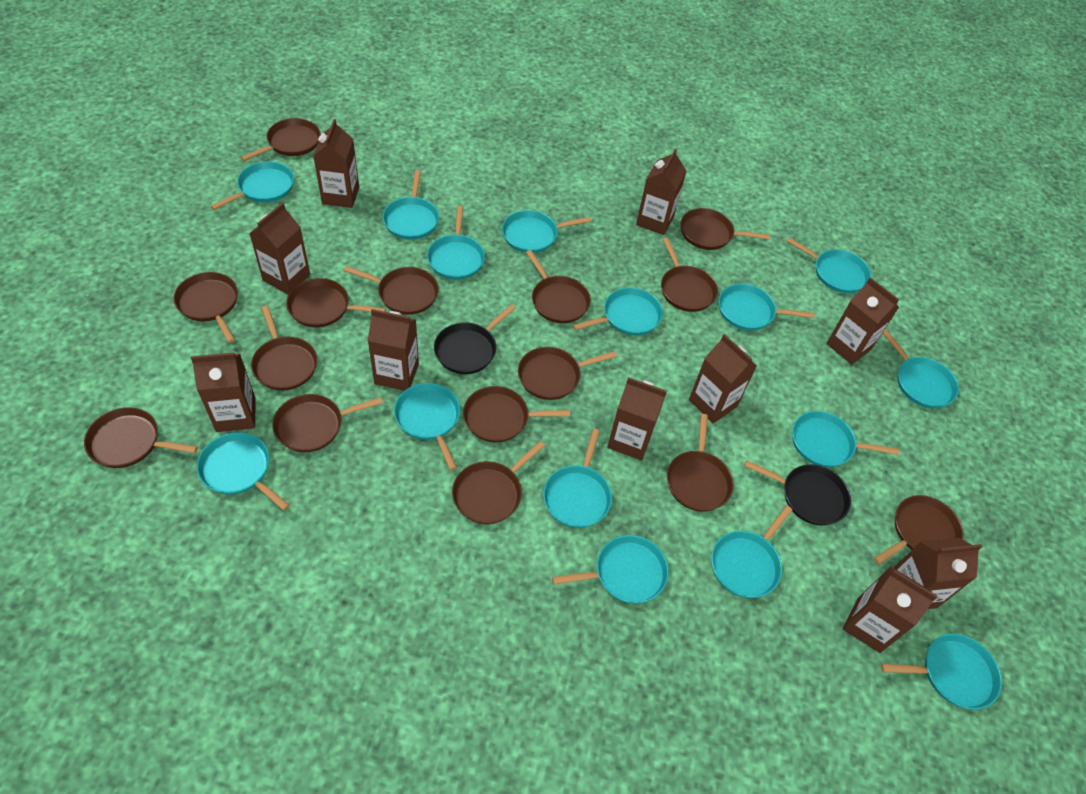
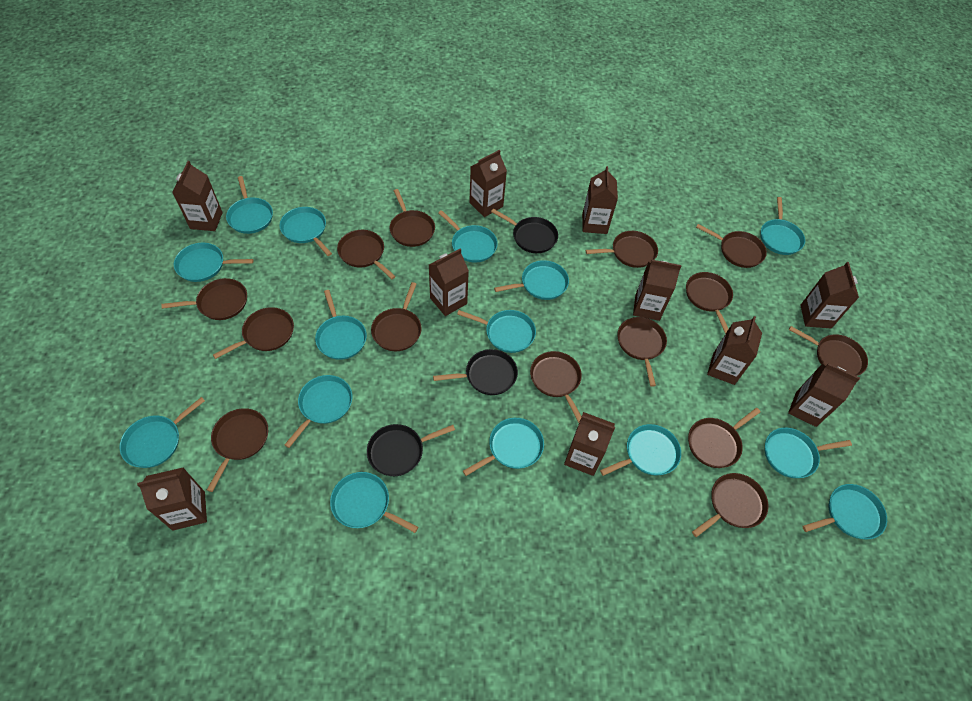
black pan: [434,304,516,374] [744,460,851,525] = 2 -> [367,424,455,476] [433,349,518,395] [491,209,558,253] = 3
brown pan: [84,407,198,468] [174,272,238,343] [241,118,321,161] [251,306,317,391] [272,394,383,452] [286,278,386,327] [344,266,439,315] [452,441,545,524] [463,386,570,443] [518,347,617,400] [526,250,591,323] [661,238,718,312] [667,414,734,512] [680,208,770,250] [874,495,964,564] = 15 -> [161,278,247,320] [207,408,268,492] [213,307,294,359] [337,230,396,279] [371,282,422,351] [390,189,435,247] [530,351,582,423] [586,231,658,268] [617,317,667,387] [686,272,733,334] [688,408,761,468] [692,473,769,537] [696,224,767,268] [789,326,868,376] = 14

